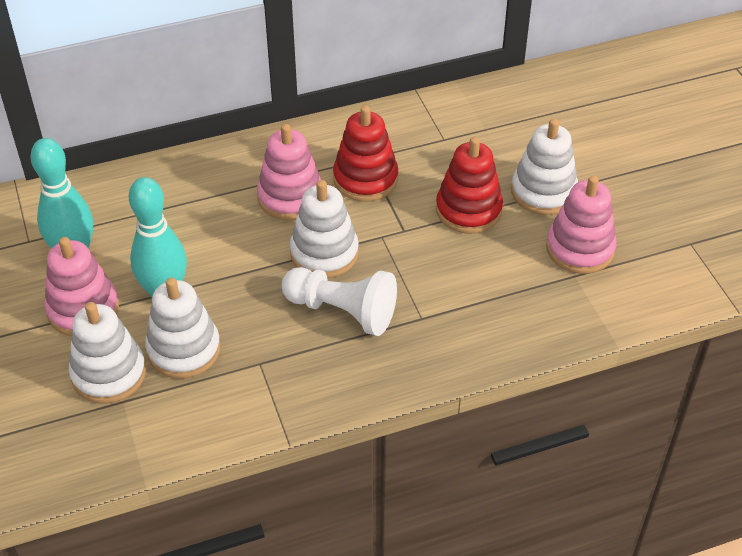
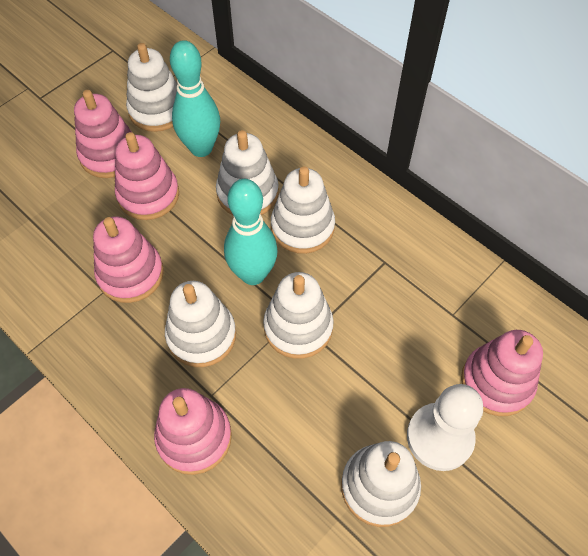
pink stacking toy: [45,237,119,336] [257,124,321,220] [546,175,617,274] = 3 -> [74,90,132,178] [93,217,164,303] [115,132,179,220] [154,388,232,475] [461,330,543,416] = 5
red stacking toy: [333,105,398,202] [436,137,503,234] = 2 -> none = 0
white stacking toy: [69,302,146,404] [145,278,221,379] [290,180,359,278] [511,118,578,215] = 4 -> [126,43,177,132] [165,281,236,367] [216,130,279,216] [263,272,334,359] [271,166,335,254] [341,441,421,527] = 6

